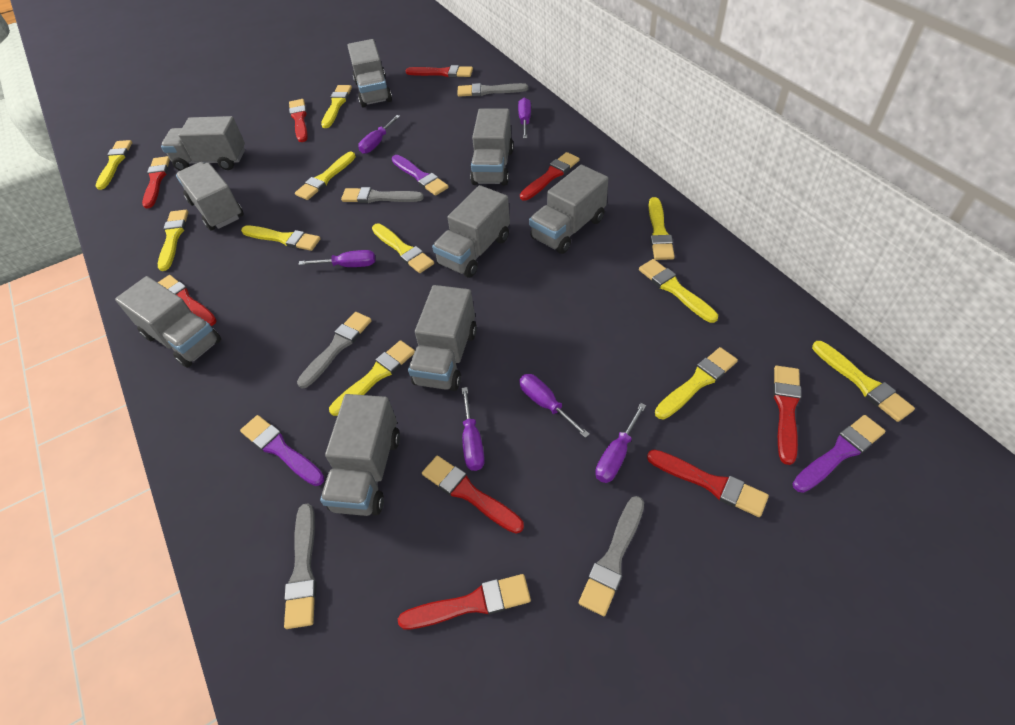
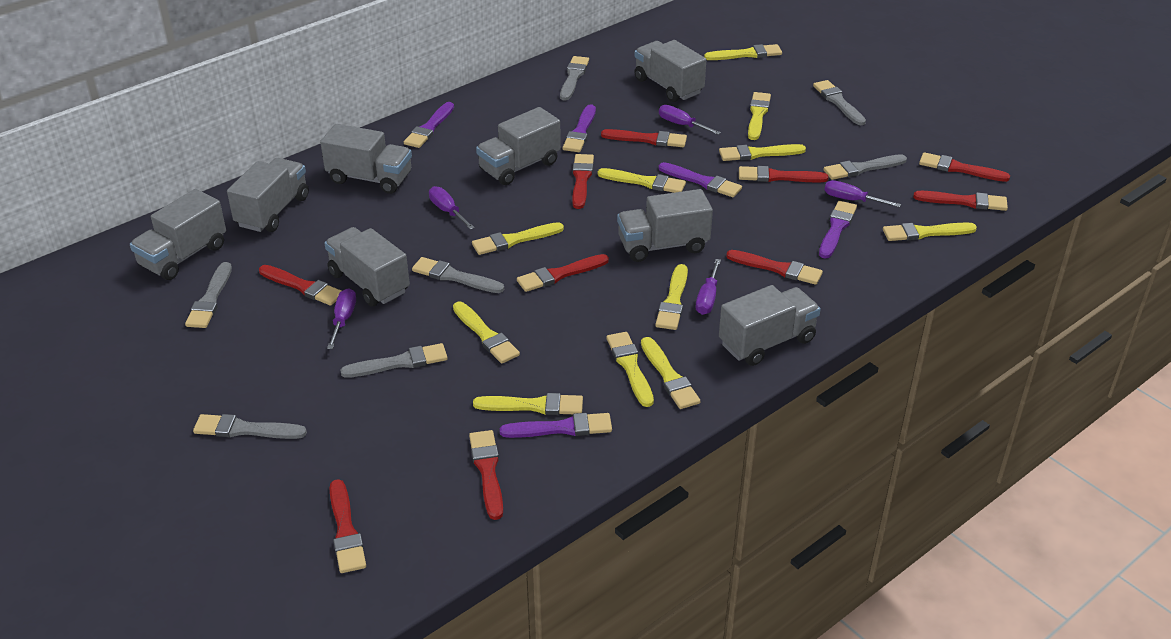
grey brush: [284,503,317,629] [297,312,372,388] [341,187,424,203] [457,83,528,97] [579,496,644,616] = 5 -> [185,262,232,328] [193,414,307,439] [340,343,448,378] [412,257,504,293] [560,56,589,101] [813,80,866,125] [823,154,907,180] = 7
grey truck: [115,276,221,368] [161,116,245,171] [176,162,244,231] [320,394,400,516] [347,39,392,108] [408,285,477,391] [432,185,510,278] [470,109,514,185] [529,165,608,254] = 9 -> [130,189,226,280] [227,158,309,232] [320,124,412,194] [325,227,410,306] [476,107,561,185] [617,189,713,262] [634,40,706,102] [719,285,821,366] = 8
purple brush: [240,415,325,486] [392,155,449,196] [792,415,885,493] = 3 -> [404,102,454,148] [500,413,612,438] [563,104,596,152] [659,162,742,197] [819,201,857,259] = 5
purple screwdriver: [298,250,375,267] [358,115,400,154] [461,387,485,471] [518,98,531,139] [519,374,590,438] [595,403,646,483] = 6 -> [327,288,356,349] [429,186,475,230] [659,105,721,135] [696,259,721,315] [825,180,901,207] = 5
red brush: [142,156,170,209] [158,275,217,326] [289,99,308,142] [398,574,531,629] [406,65,473,77] [422,456,524,534] [520,152,580,201] [647,450,769,517] [773,366,801,465] = 9 -> [259,265,342,306] [329,479,366,573] [469,430,503,520] [517,254,609,292] [572,154,594,209] [601,129,687,147] [726,250,823,285] [739,166,828,182] [913,191,1008,211] [919,152,1010,182] = 10

